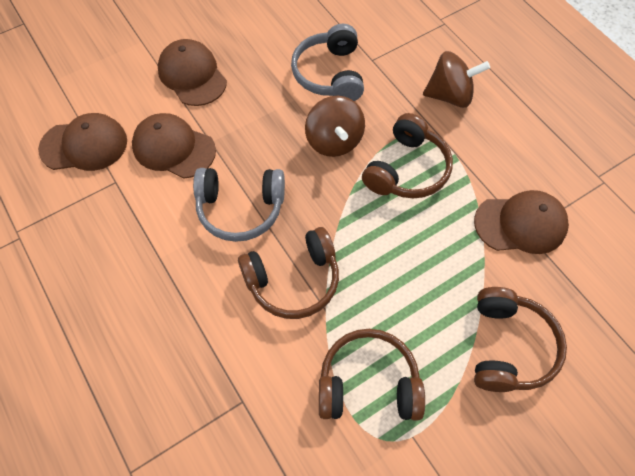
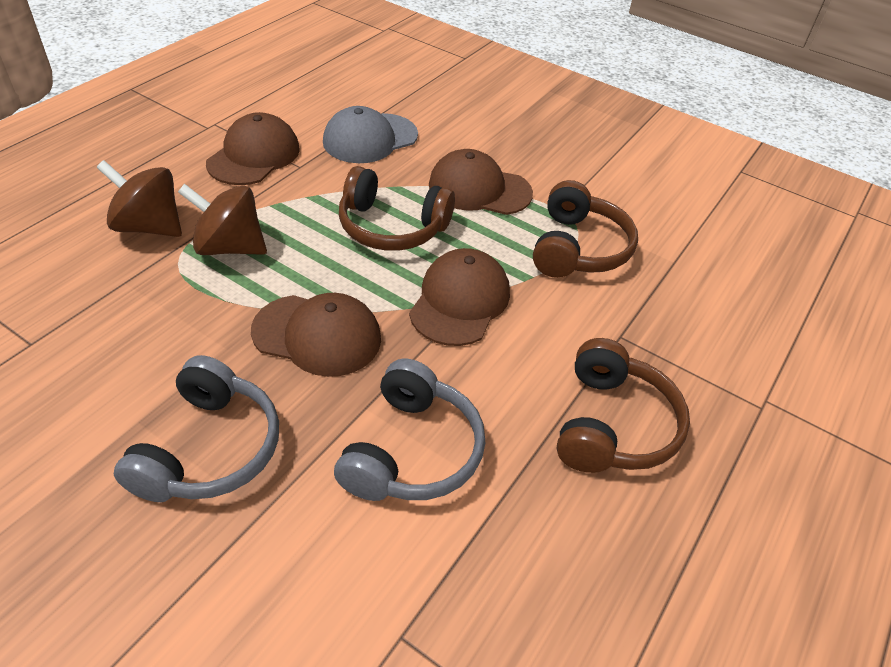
brown headphones: [238,227,339,319] [319,329,425,420] [362,113,453,198] [474,287,567,392] = 4 -> [339,166,455,251] [533,180,638,278] [557,338,690,473] = 3
grey cap: none = 0 -> [323,106,418,163] = 1

